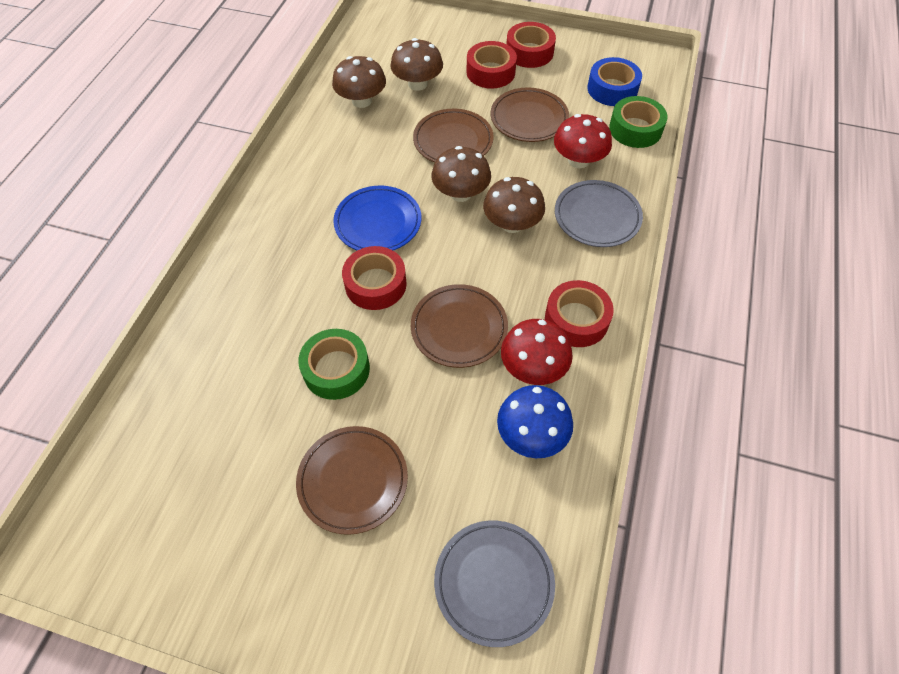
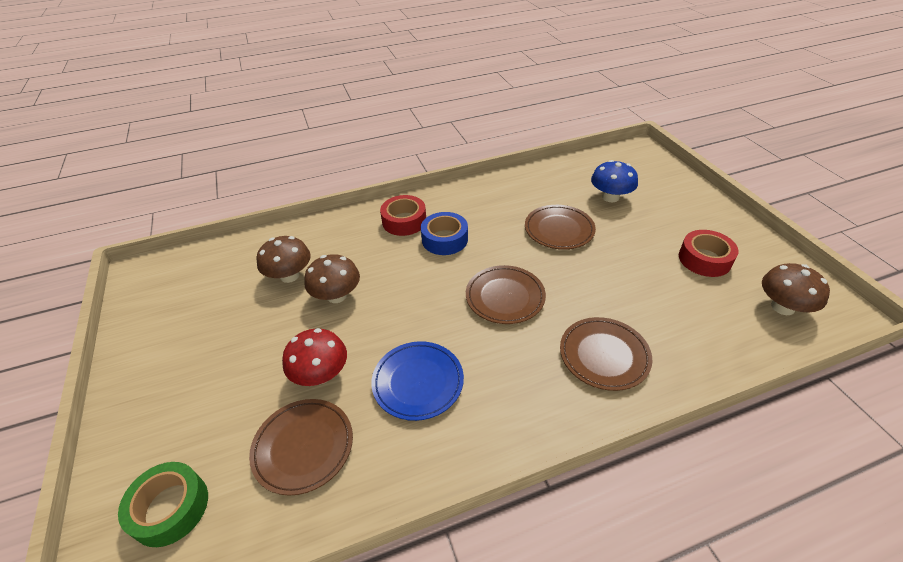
brown mushroom: [332,56,386,108] [390,38,443,91] [431,146,491,202] [483,177,545,233] = 4 -> [256,236,311,283] [304,254,360,303] [762,263,830,315] = 3
green tape: [298,329,370,400] [609,96,668,148] = 2 -> [118,462,208,547] = 1
grey plate: [434,520,555,647] [555,180,643,247] = 2 -> none = 0
red mushroom: [501,319,573,385] [554,114,612,168] = 2 -> [282,328,347,386] = 1
red tape: [342,246,407,310] [466,41,517,89] [506,22,556,68] [545,280,614,347] = 4 -> [380,195,426,236] [679,230,739,277] = 2

